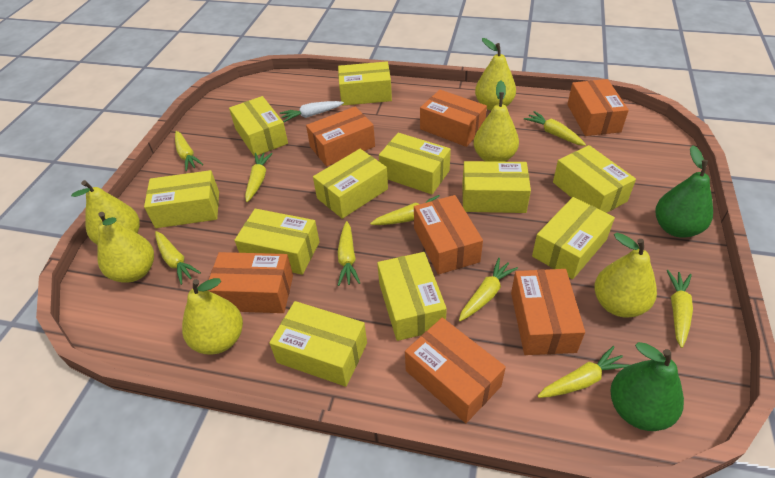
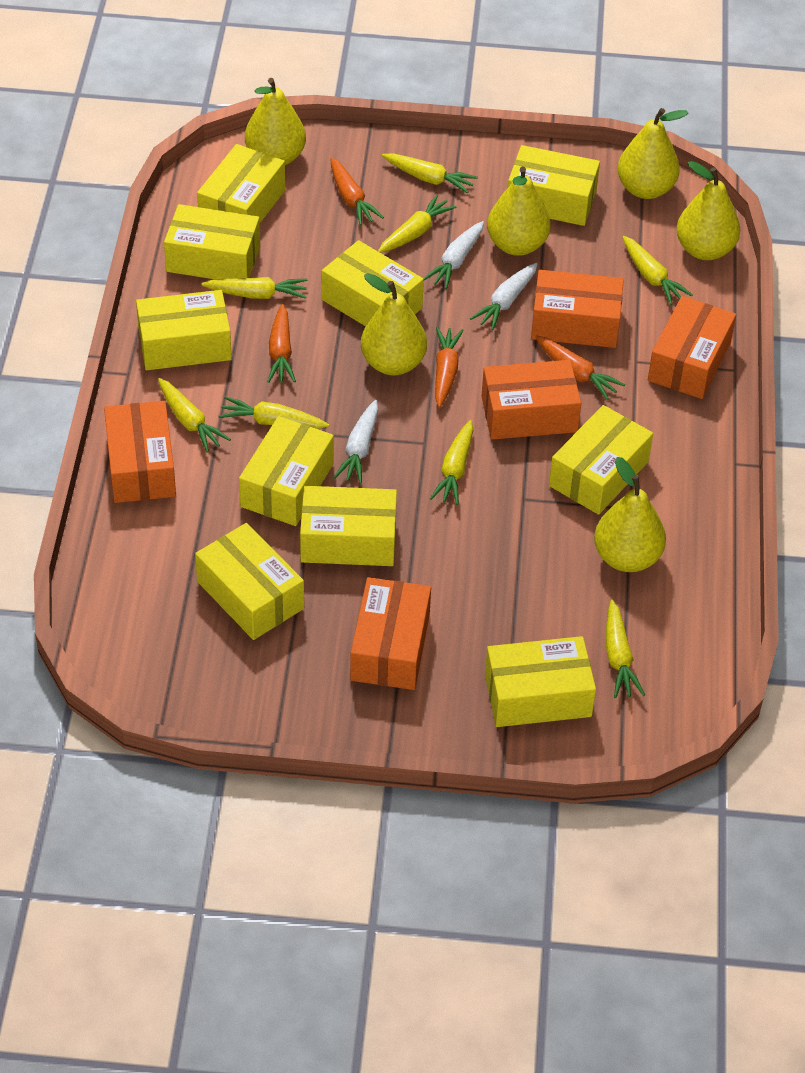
green pear: [610,342,684,431] [655,145,713,238] = 2 -> none = 0
orange box: [207,252,293,313] [306,107,375,166] [405,318,506,423] [414,195,483,275] [420,90,487,147] [511,269,585,355] [567,79,629,136] = 7 -> [104,401,176,503] [350,577,431,690] [482,360,581,440] [531,270,624,348] [648,296,736,399] = 5
orange carrot: none = 0 -> [267,304,296,383] [330,158,384,225] [435,327,464,408] [535,335,625,400] = 4
white carrot: [280,101,344,122] = 1 -> [333,400,378,484] [423,221,484,289] [470,263,538,330] = 3
yellow box: [144,170,219,228] [229,96,288,157] [234,209,320,275] [269,301,367,387] [313,149,388,219] [338,61,392,106] [377,252,447,341] [379,133,451,195] [462,161,531,213] [532,197,615,279] [553,145,636,213] = 11 -> [136,290,232,370] [164,204,260,279] [195,523,304,640] [197,144,285,223] [239,416,334,526] [300,486,397,566] [322,240,424,326] [485,636,596,727] [508,145,600,226] [549,405,653,515] = 10
yellow carrot: [155,231,201,285] [175,131,204,171] [245,153,273,202] [338,221,360,286] [370,195,440,225] [459,258,518,321] [524,111,586,146] [537,346,630,398] [666,270,693,348] = 9 -> [158,378,231,453] [202,277,307,299] [218,397,329,429] [378,195,457,253] [382,153,478,194] [430,420,473,505] [606,600,645,698] [623,236,693,305] = 8

